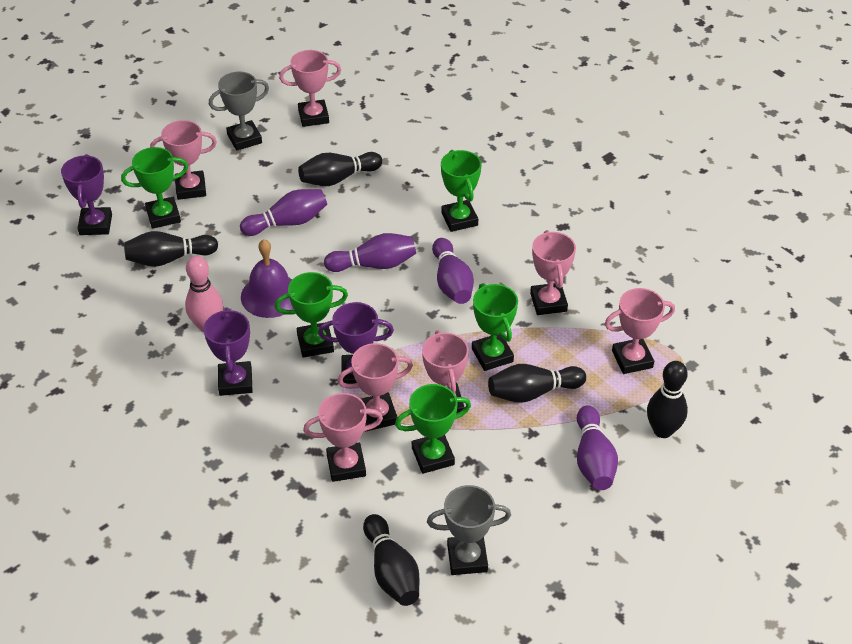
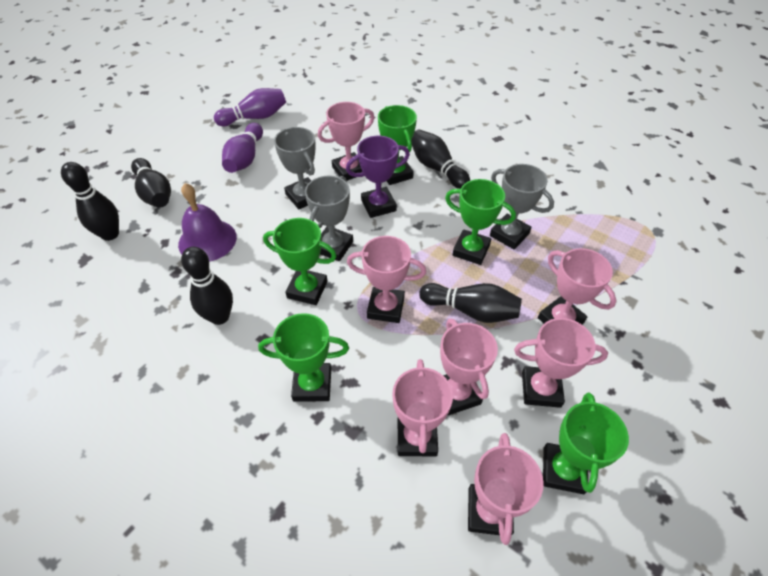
grey trophy: [209,72,269,151] [427,485,511,575] = 2 -> [274,127,316,209] [305,175,353,261] [490,164,554,249] = 3
pink bowling pin: [185,256,223,332] = 1 -> none = 0
purple bowling pin: [240,189,327,236] [324,233,416,272] [432,238,474,304] [577,406,618,490] = 4 -> [214,88,286,126] [222,123,263,173] = 2
purple trophy: [61,154,112,235] [203,308,253,396] [318,302,394,384] = 3 -> [346,136,410,218] = 1

